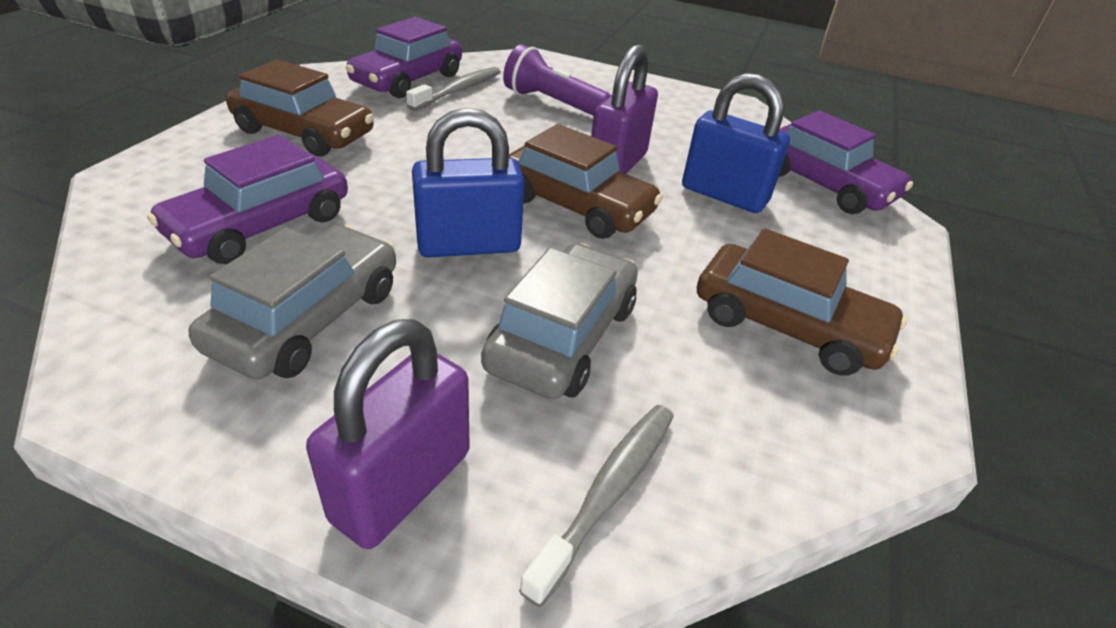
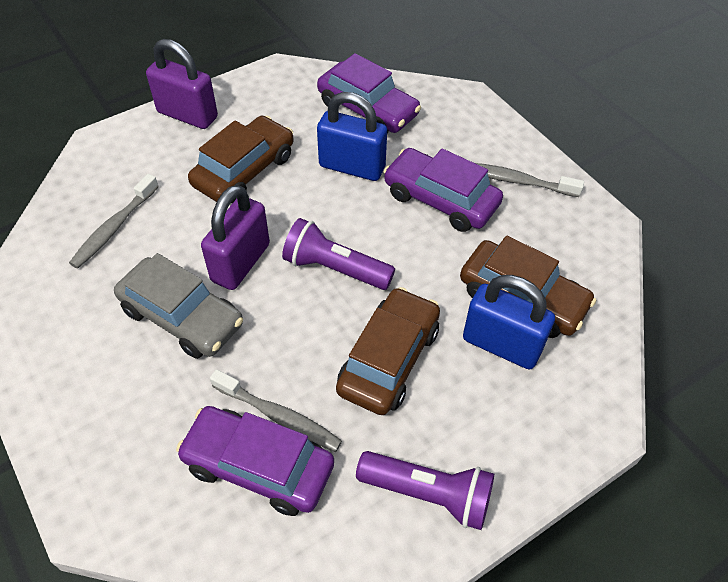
grey car: [188,225,396,379] [481,243,638,400] = 2 -> [114,253,243,359] = 1
grey toothbrush: [406,67,501,111] [519,405,674,607] = 2 -> [69,174,159,268] [210,369,342,452] [475,163,584,197] = 3
purple flashlight: [503,44,611,116] = 1 -> [282,218,395,290] [356,451,494,530] = 2

